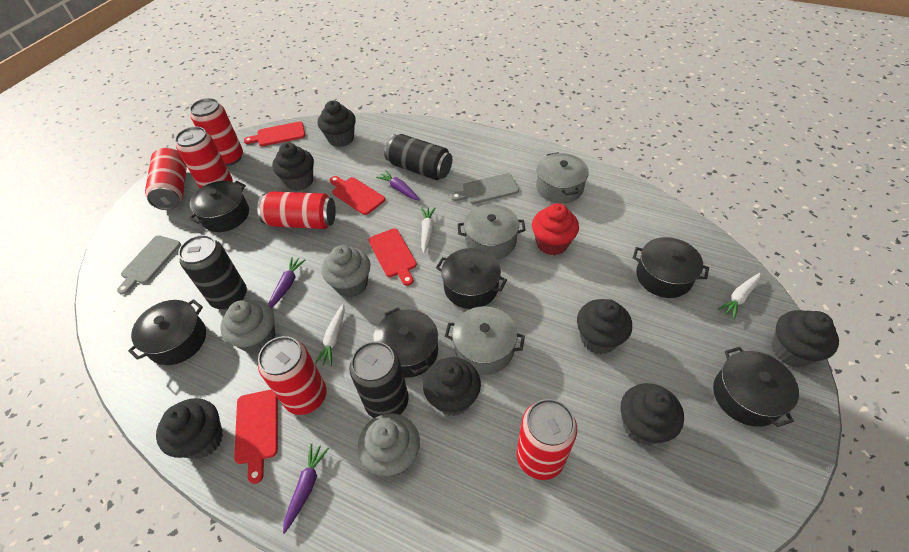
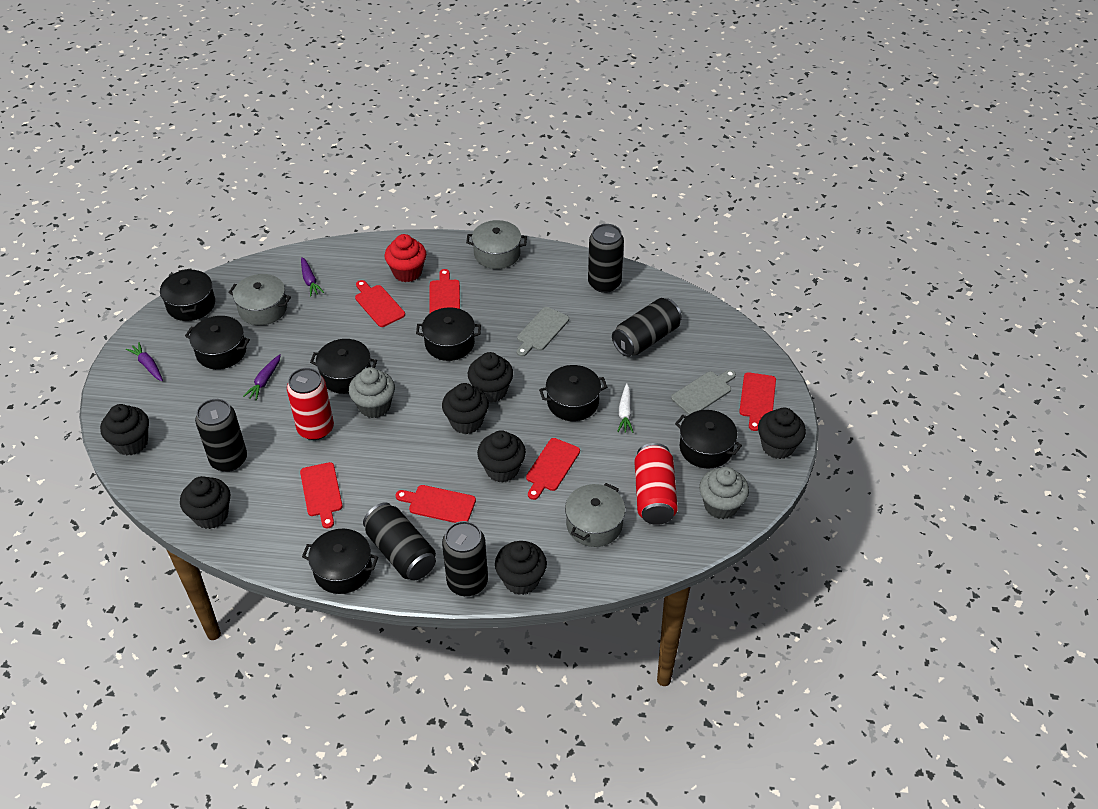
black can: [178,235,247,310] [350,341,409,418] [384,134,452,180] = 3 -> [195,399,247,472] [363,502,436,580] [442,521,488,596] [588,224,624,293] [612,298,682,357] = 5
black pot: [128,299,206,365] [189,181,249,232] [373,307,438,378] [436,248,507,309] [633,237,709,298] [713,347,799,427] = 6 -> [160,268,215,321] [185,316,250,369] [302,529,378,594] [310,339,377,394] [416,307,481,361] [539,365,607,421] [675,410,742,469] = 7
grey cupcake: [220,300,275,354] [321,245,371,297] [358,413,420,476] = 3 -> [349,367,395,418] [699,467,749,519] = 2
red can: [145,148,187,210] [175,127,233,188] [190,98,243,166] [257,191,336,229] [258,336,327,415] [517,399,577,480] = 6 -> [287,368,334,440] [634,443,678,525] = 2
red cutting board: [234,390,278,484] [244,121,305,146] [330,176,385,215] [369,228,417,286] = 4 -> [300,462,343,529] [355,280,405,327] [395,485,476,523] [429,269,460,314] [526,438,580,500] [739,372,776,431] = 6
white carrot: [314,304,345,366] [421,207,436,253] [718,273,761,319] = 3 -> [617,383,633,433] = 1

